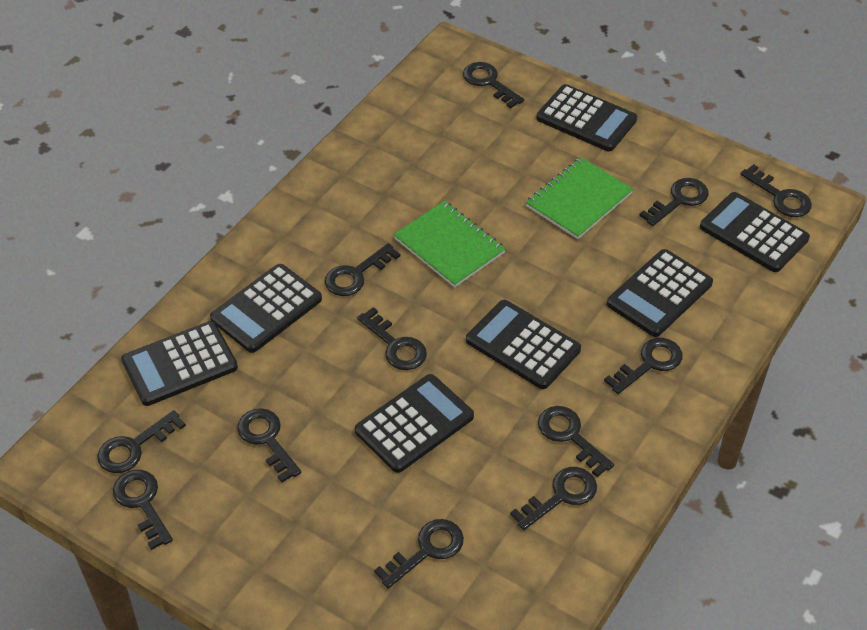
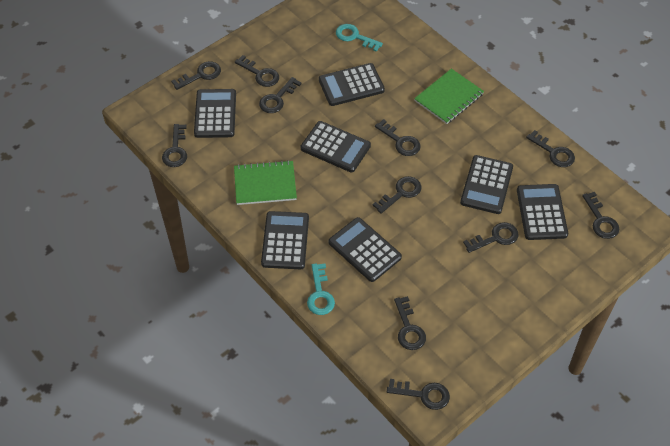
black key: [97,410,186,473] [113,470,173,550] [237,408,301,482] [325,243,400,296] [357,307,427,370] [374,519,464,589] [463,62,524,109] [510,467,597,530] [538,406,614,477] [604,338,683,394] [639,178,709,226] [740,164,812,217] = 12 -> [162,124,187,167] [171,61,221,90] [235,55,279,87] [259,77,302,113] [373,176,421,214] [375,119,421,156] [387,379,450,410] [394,296,426,350] [463,222,518,253] [526,130,575,167] [582,192,619,239] = 11
turquoise key: none = 0 -> [307,264,335,315] [336,24,383,52] = 2

